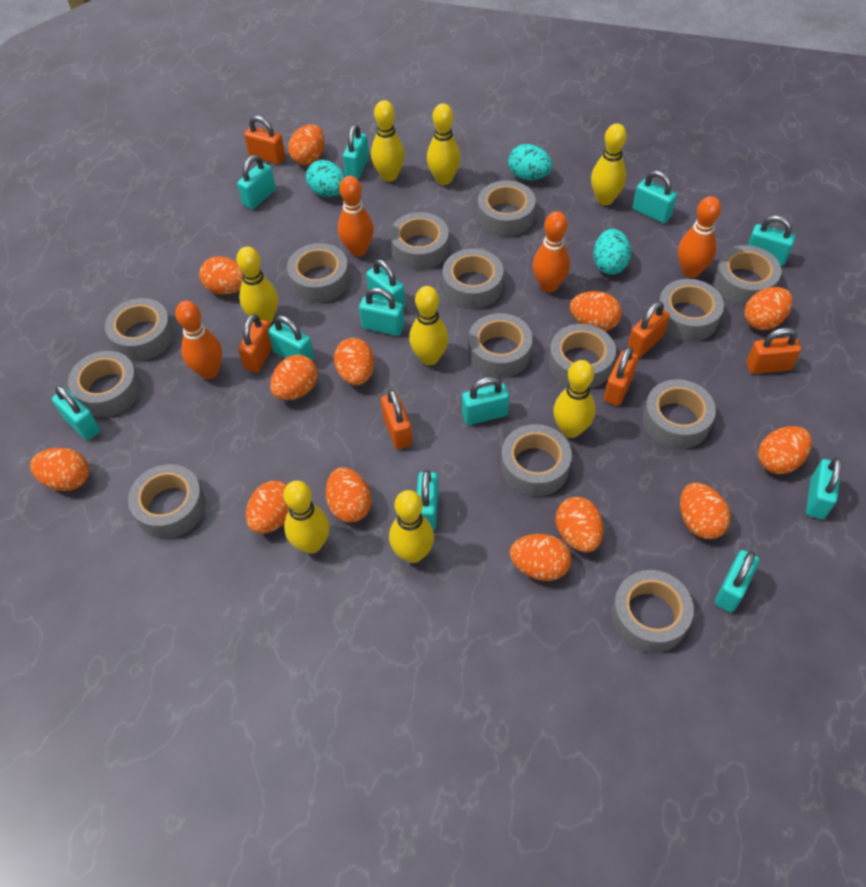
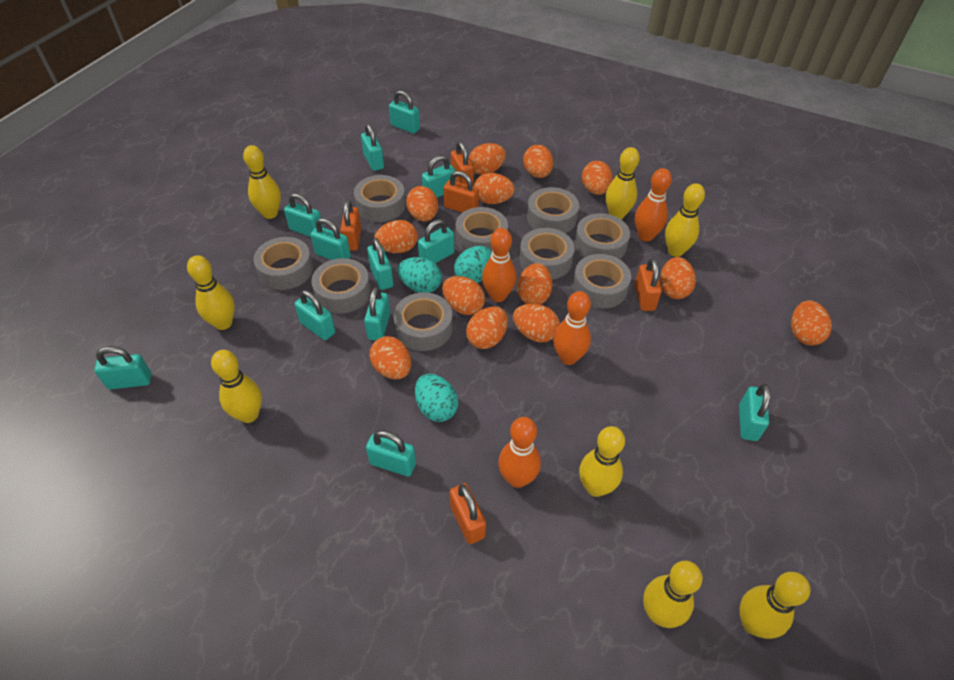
grey tape: [68,351,141,417] [105,298,174,361] [128,464,206,538] [287,243,350,303] [390,212,449,270] [442,249,504,309] [468,313,533,378] [478,181,536,237] [501,424,572,496] [549,324,616,388] [611,570,694,653] [643,379,716,449] [659,279,724,342] [713,245,782,306] = 14 -> [253,237,313,290] [311,258,371,314] [354,175,406,222] [393,292,453,351] [456,207,508,252] [519,228,575,279] [527,187,579,233] [573,254,631,308] [575,213,630,259] = 9
orange padlock: [238,314,272,372] [244,116,286,164] [381,389,412,449] [604,346,638,406] [628,301,670,357] [746,328,801,374] = 6 -> [340,200,361,251] [444,171,479,213] [450,483,486,544] [451,142,474,186] [635,258,662,311] = 5

